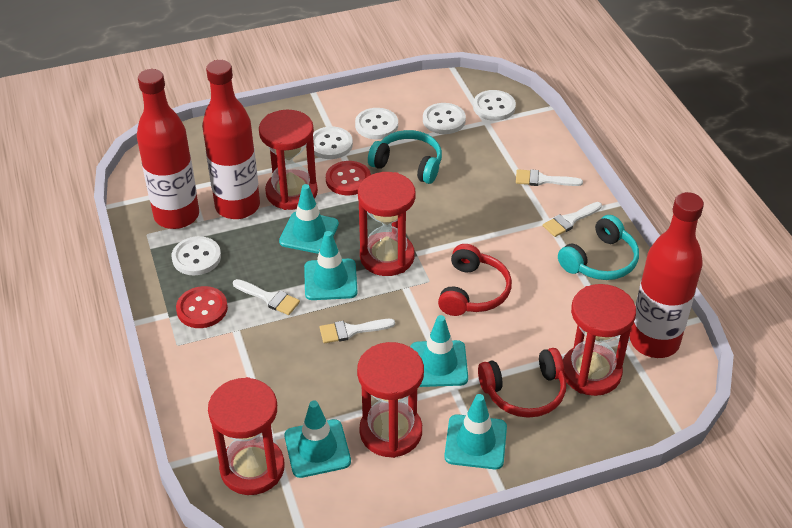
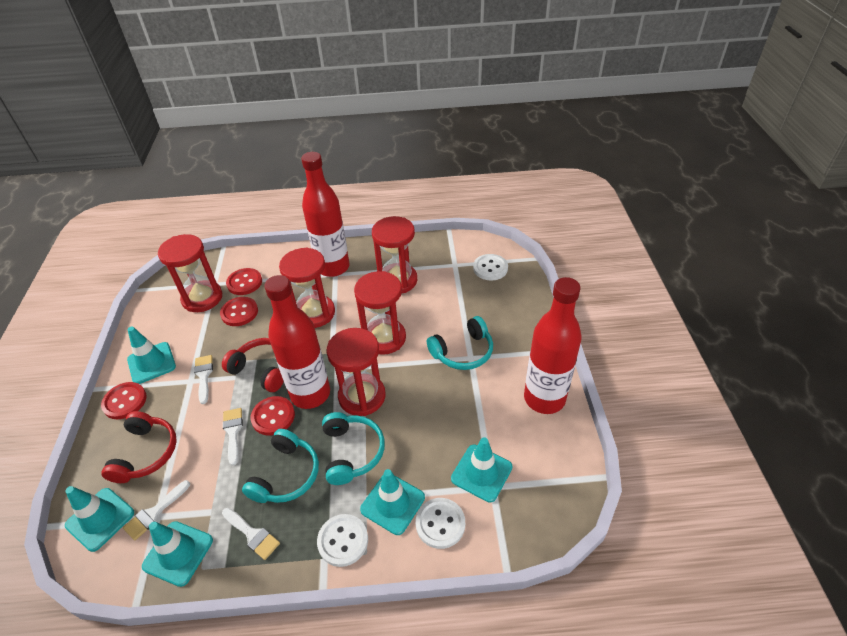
red button: [176,286,228,328] [326,161,371,195] = 2 -> [101,382,146,419] [220,297,258,326] [226,268,262,295] [250,396,295,436] = 4
turquoise headphones: [368,130,442,184] [558,215,639,280] = 2 -> [242,429,319,503] [322,412,385,485] [427,316,493,370] = 3
white button: [172,236,221,275] [313,127,353,159] [355,108,398,139] [423,103,466,134] [473,90,516,121] = 5 -> [317,514,368,567] [416,498,465,549] [473,254,508,281] = 3

